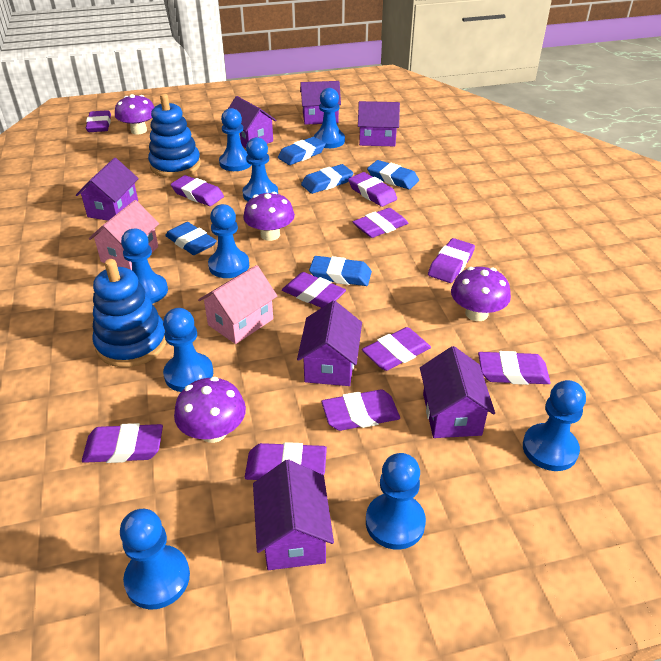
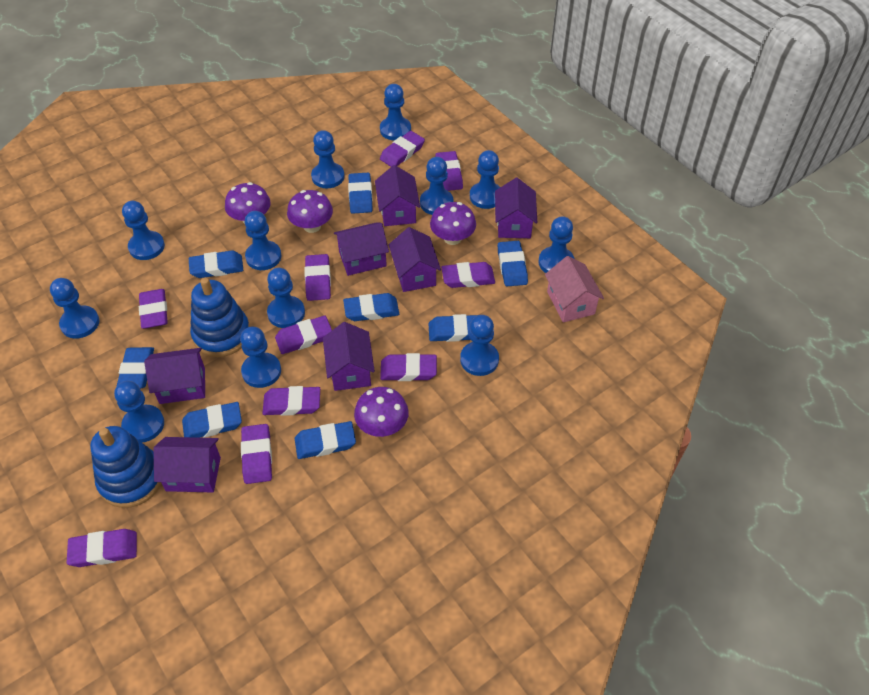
blue eraser: [165,222,217,255] [278,137,326,165] [301,164,354,194] [309,256,372,286] [367,160,419,189] = 5 -> [116,347,154,389] [182,402,242,438] [189,250,243,278] [295,421,356,459] [343,293,399,321] [348,173,373,214] [429,314,478,342] [498,241,528,286] = 8
blue pawn: [120,509,190,610] [121,229,168,304] [163,308,213,392] [208,204,249,278] [219,108,251,171] [243,137,278,201] [314,88,345,148] [366,453,426,550] [523,380,586,471] = 9 -> [50,278,99,339] [114,381,164,443] [122,201,165,260] [240,326,281,388] [244,211,281,270] [267,268,305,328] [311,130,345,188] [380,84,411,140] [420,157,454,215] [460,315,499,376] [470,150,500,209] [538,216,574,273] = 12
pink house: [89,200,159,270] [198,265,277,344] = 2 -> [545,256,604,322] = 1
purple eraser: [82,423,163,463] [86,110,111,132] [171,175,224,206] [245,442,327,480] [282,272,346,308] [322,390,400,431] [348,172,397,207] [353,208,408,238] [362,327,431,371] [428,238,475,283] [478,351,551,385] = 11 -> [67,529,137,567] [139,289,168,329] [241,424,272,484] [262,386,320,416] [275,316,332,354] [305,254,331,301] [380,131,425,167] [380,353,437,381] [435,151,463,191] [441,262,495,288] = 10

